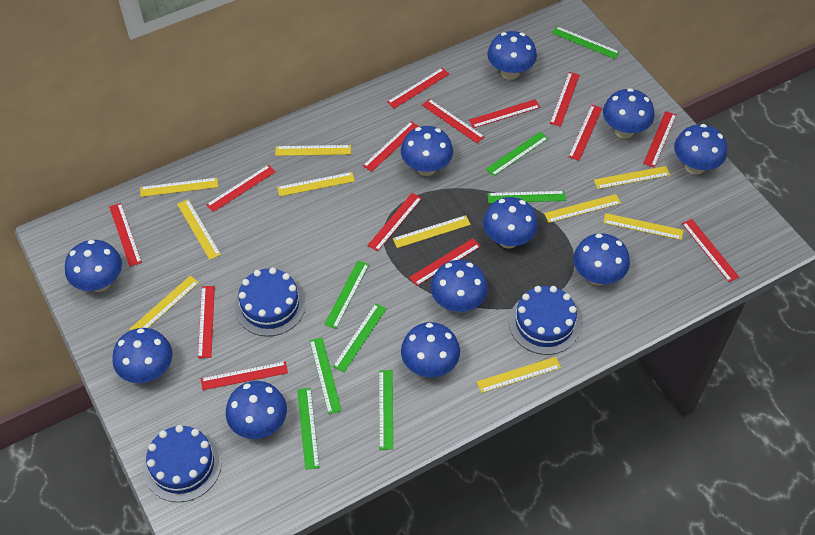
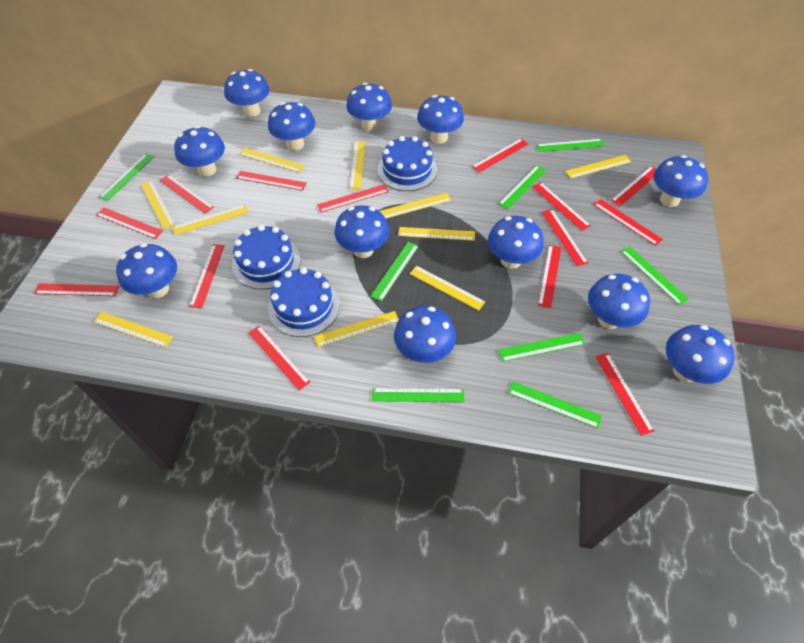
blue mushroom: [65,240,122,292] [113,328,173,383] [226,381,287,439] [401,126,453,176] [401,322,460,378] [431,260,488,312] [483,197,538,249] [487,31,537,80] [573,233,630,285] [603,88,654,139] [674,124,727,175] = 11 -> [116,243,177,298] [174,126,225,177] [224,69,270,117] [268,102,315,151] [334,205,389,258] [346,83,392,131] [394,306,456,363] [417,95,464,144] [488,216,544,269] [588,274,650,329] [654,155,708,207] [666,325,735,384] = 12

